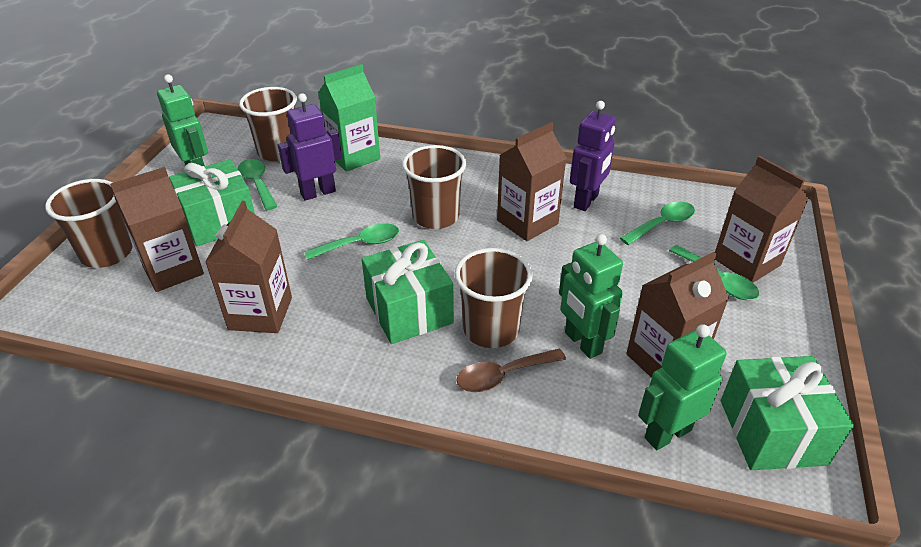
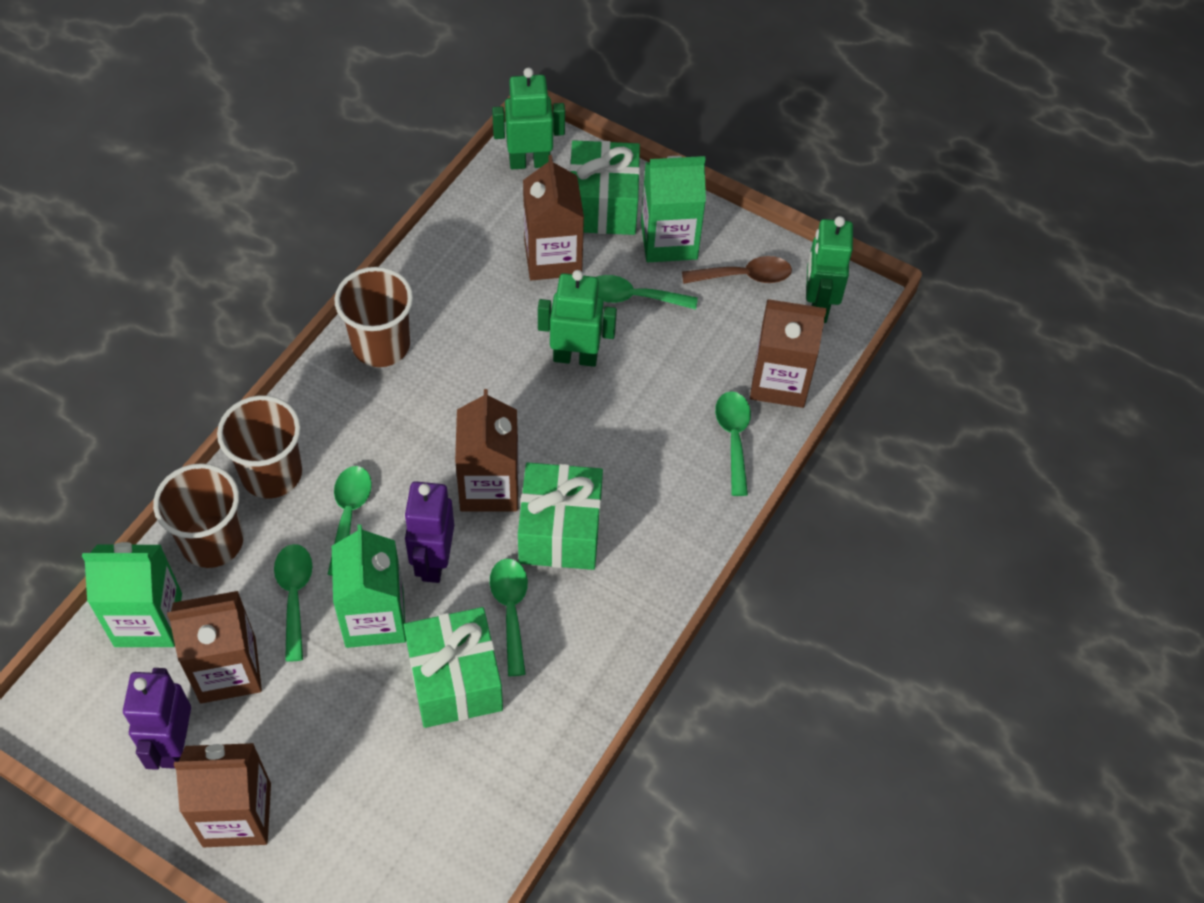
brown cup: [45,179,133,268] [239,87,297,162] [402,145,466,229] [455,248,533,348] = 4 -> [153,463,243,568] [217,395,302,498] [334,267,413,367] = 3
green carton: [318,64,380,172] = 1 -> [82,542,182,647] [332,524,406,648] [641,156,706,262] = 3
green spoon: [238,159,277,210] [304,223,399,260] [620,202,695,245] [669,245,759,300] = 4 -> [274,544,312,662] [327,466,372,576] [490,558,528,676] [597,275,698,310] [715,391,751,496] = 5

